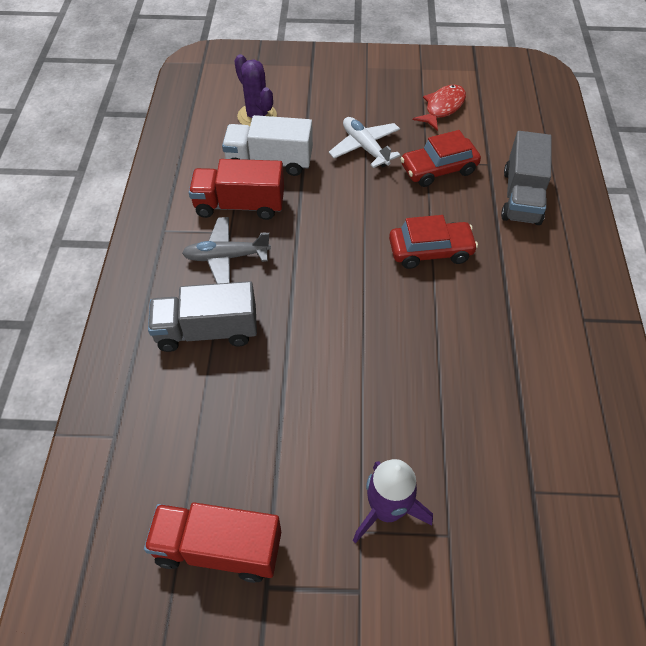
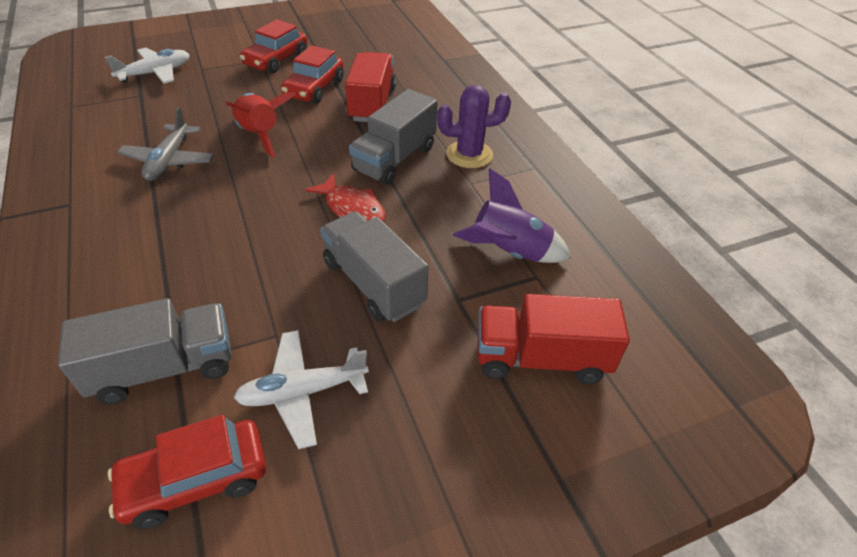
grey truck: [148,281,257,352] [501,131,552,225] = 2 -> [58,298,232,404] [320,211,429,322] [349,89,438,185] = 3
red car: [389,215,478,269] [400,130,481,187] = 2 -> [108,415,266,529] [240,19,307,74] [281,45,344,104] = 3
red rocket: none = 0 -> [225,92,296,158] = 1
white plane: [329,117,400,168] = 1 -> [105,48,190,84] [234,330,369,449] = 2
white truck: [222,115,313,176] = 1 -> none = 0

